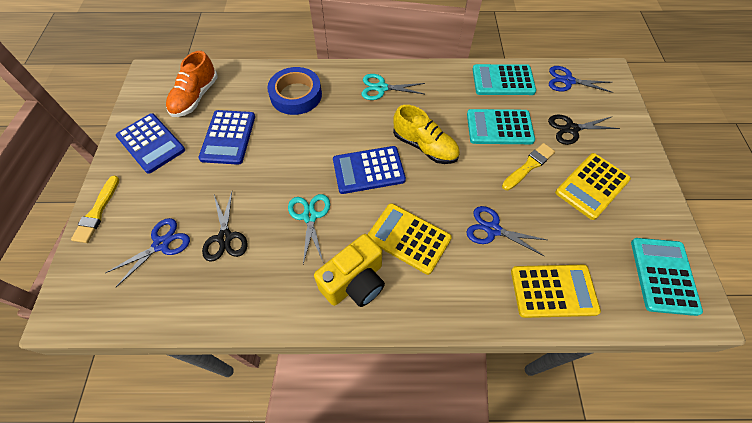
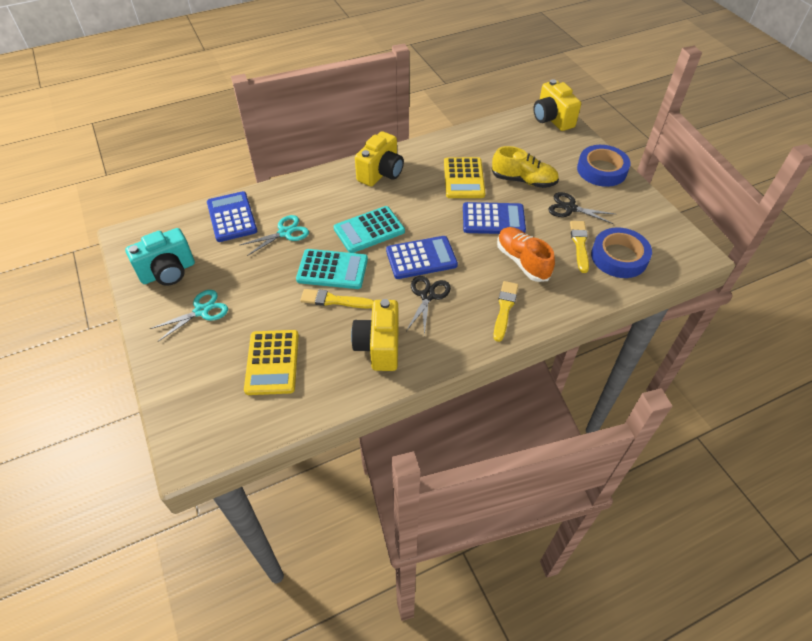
blue scissors: [106,218,190,287] [466,206,547,256] [549,66,614,93] = 3 -> none = 0
blue tape: [267,67,322,115] = 1 -> [577,145,631,187] [591,228,652,278] = 2
turquoise calculator: [467,109,535,144] [472,64,536,95] [631,238,703,316] = 3 -> [296,249,368,289] [334,206,405,253] = 2
turquoise camera: none = 0 -> [125,228,195,286] = 1
yellow brush: [71,176,119,243] [502,143,555,190] = 2 -> [300,289,374,309] [493,281,519,342] [570,221,589,273] = 3
yellow calculator: [367,203,452,275] [511,265,601,318] [555,153,631,220] = 3 -> [244,330,299,395] [444,157,485,198] = 2
yellow camera: [314,234,385,307] = 1 -> [351,299,399,371] [355,131,404,187] [533,79,581,131] = 3

